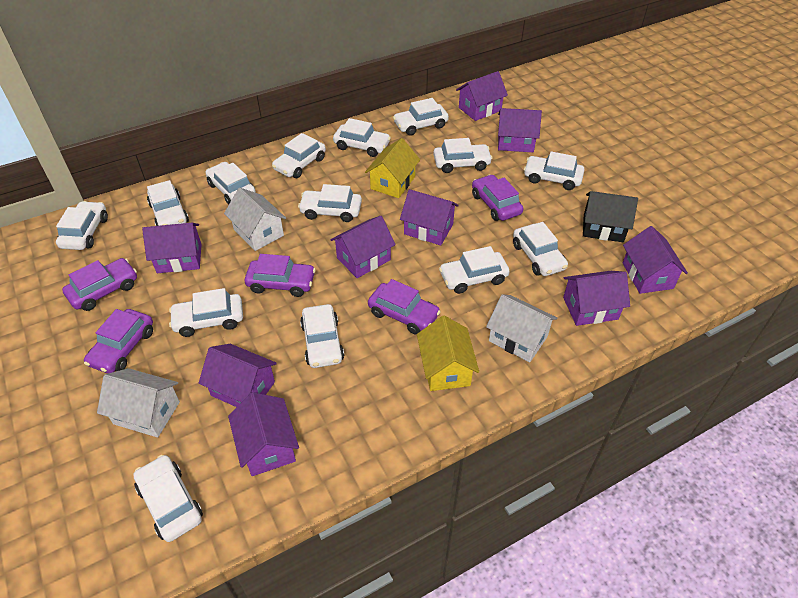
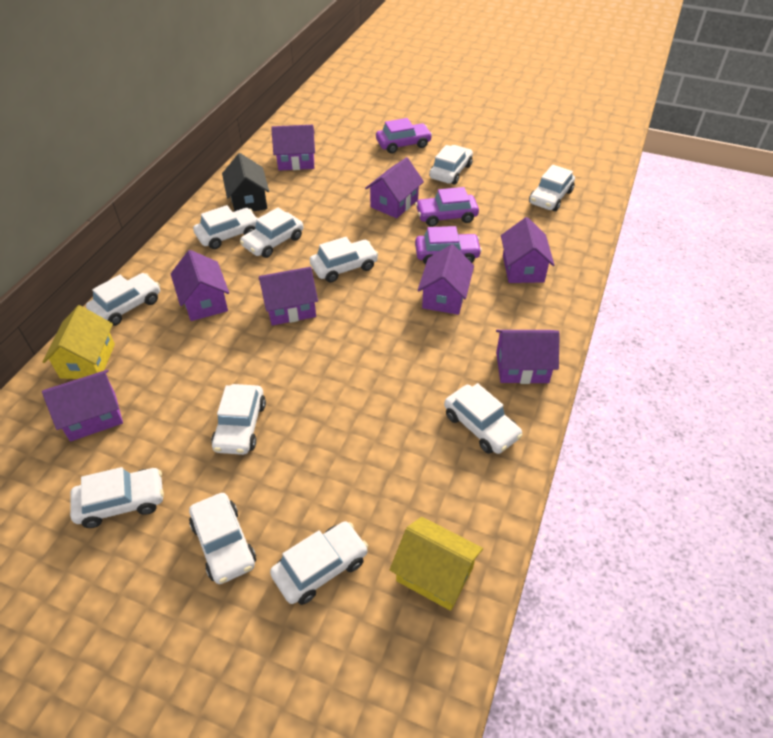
purple car: [62,258,137,311] [84,309,153,374] [245,254,316,297] [368,279,441,335] [472,175,524,221] = 5 -> [376,118,432,153] [415,187,479,227] [415,226,482,265] = 3
purple house: [142,223,202,273] [199,344,277,407] [228,392,299,476] [330,216,396,278] [400,189,459,245] [456,71,508,121] [498,108,542,152] [563,271,630,326] [623,226,688,294] = 9 -> [42,370,123,442] [171,250,229,321] [259,267,318,326] [271,125,315,170] [365,157,424,218] [418,244,474,315] [496,330,560,384] [501,217,554,283] = 8
white car: [56,201,108,250] [133,455,203,542] [147,180,189,226] [169,288,243,337] [206,162,256,204] [272,133,326,178] [298,184,362,222] [300,304,344,368] [333,118,391,157] [393,98,449,136] [433,138,493,173] [439,246,510,294] [513,222,568,276] [524,151,584,190] = 14 -> [70,467,164,528] [86,273,160,326] [189,493,256,584] [193,205,258,249] [211,384,266,455] [240,207,303,258] [270,521,368,605] [310,237,378,283] [429,145,473,185] [444,383,523,454] [529,165,575,211] = 11
white house: [97,368,180,437] [224,188,286,251] [486,294,557,362] = 3 -> none = 0

